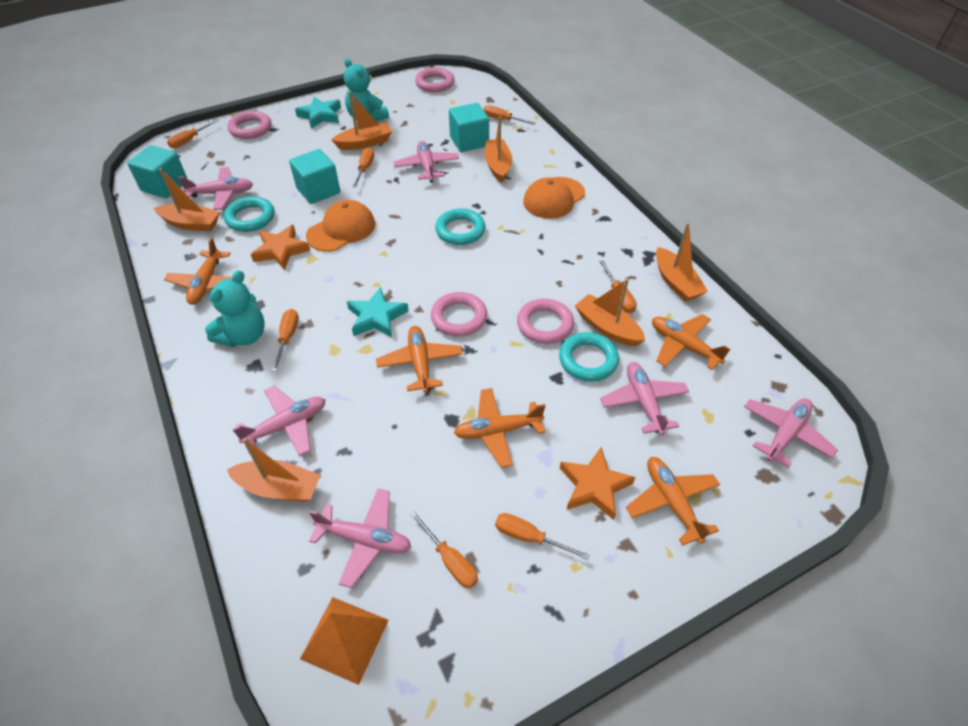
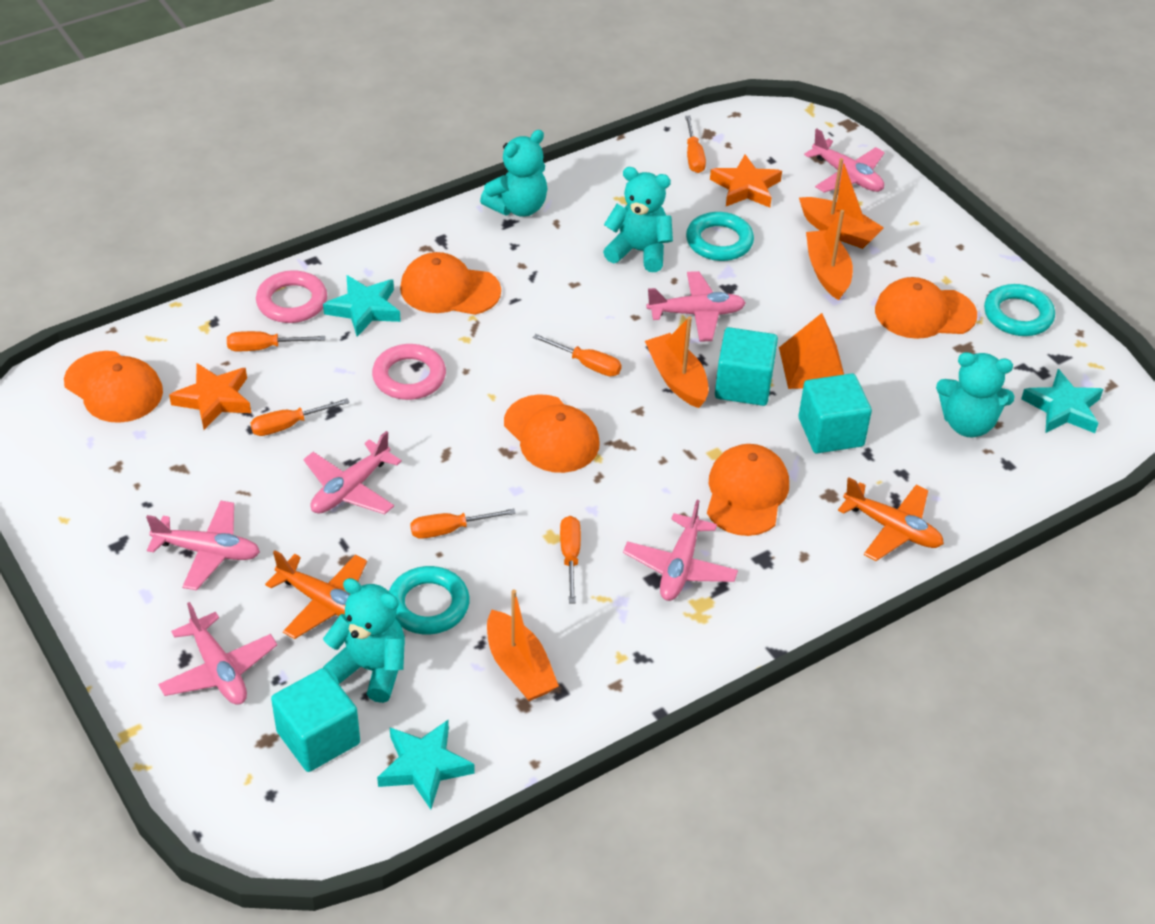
orange boat: [154,168,220,231] [227,438,321,502] [332,91,392,150] [485,116,512,183] [575,278,645,346] [656,223,708,302] = 6 -> [487,590,559,701] [645,316,709,408] [799,158,884,249] [806,210,853,300] = 4
orange cap: [306,200,375,252] [523,177,585,219] = 2 -> [64,351,163,423] [400,252,501,315] [504,394,599,473] [707,444,789,536] [875,277,977,339] = 5
orange plane: [164,237,232,305] [376,326,463,393] [454,388,545,468] [626,457,720,546] [652,314,730,370] = 5 -> [265,550,367,639] [838,478,944,561] = 2
orange screwdriver: [167,119,219,148] [272,309,299,372] [352,147,374,187] [410,511,478,589] [483,105,536,125] [495,513,590,560] [599,261,637,313] = 7 -> [227,331,325,351] [250,398,350,436] [410,509,516,539] [533,334,622,377] [560,516,581,603] [685,116,706,173] = 6
pink ring: [228,111,271,139] [415,67,455,92] [431,292,487,337] [517,299,574,344] = 4 -> [256,270,327,323] [372,344,446,400] = 2
turquoise star: [295,96,341,129] [347,287,409,338] = 2 -> [323,275,401,337] [377,720,475,810] [1021,369,1103,433] = 3
turquoise teddy bear: [205,270,265,347] [344,58,389,121] = 2 -> [323,578,405,703] [480,130,547,217] [603,167,673,272] [936,352,1015,437] = 4

